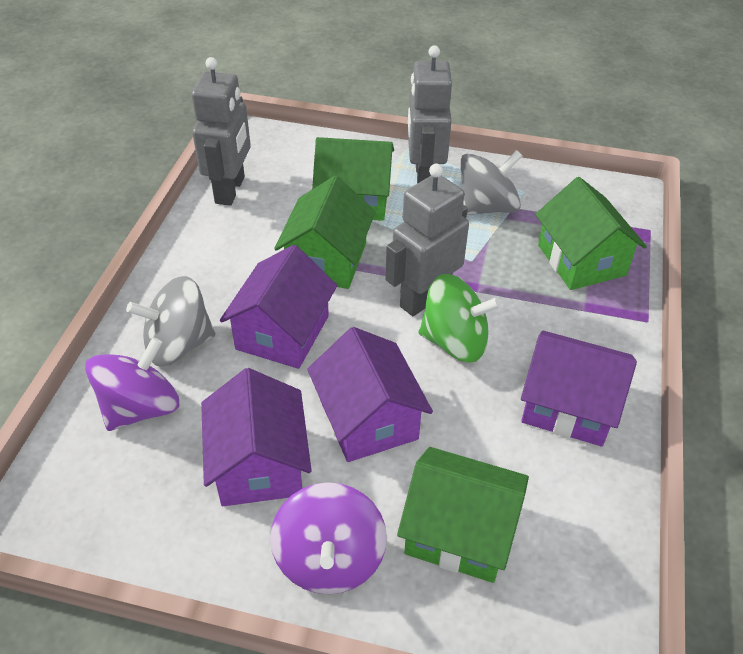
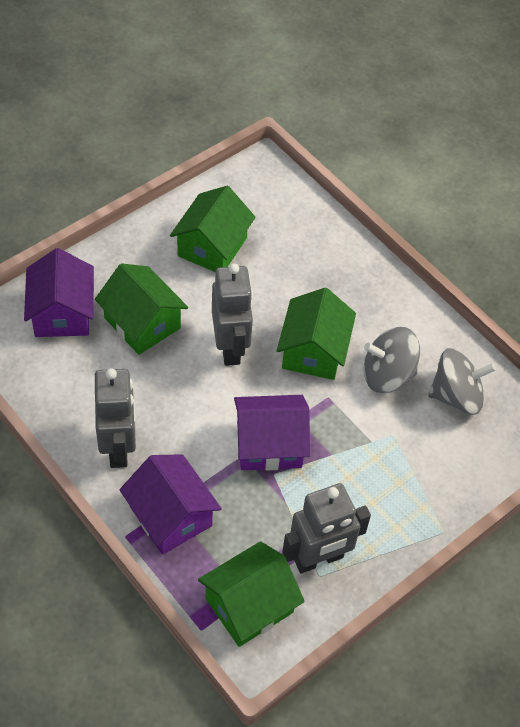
green spinning top: [418,274,501,363] = 1 -> none = 0
purple house: [201,368,312,506] [220,245,338,369] [307,327,433,462] [521,331,637,446] = 4 -> [24,248,94,337] [120,454,222,555] [234,395,310,471] = 3
purple spinning top: [85,337,179,431] [270,482,387,594] = 2 -> none = 0

